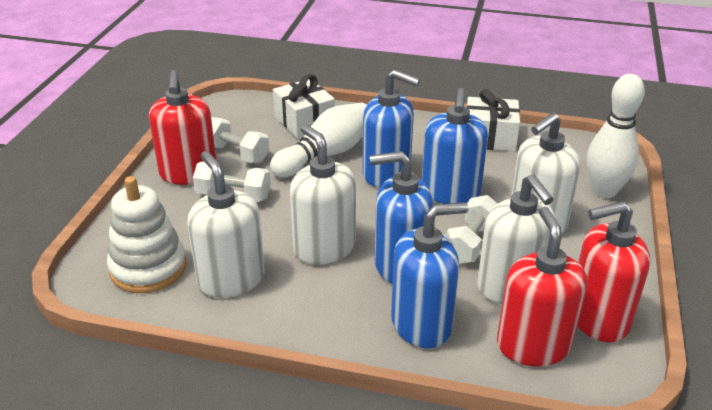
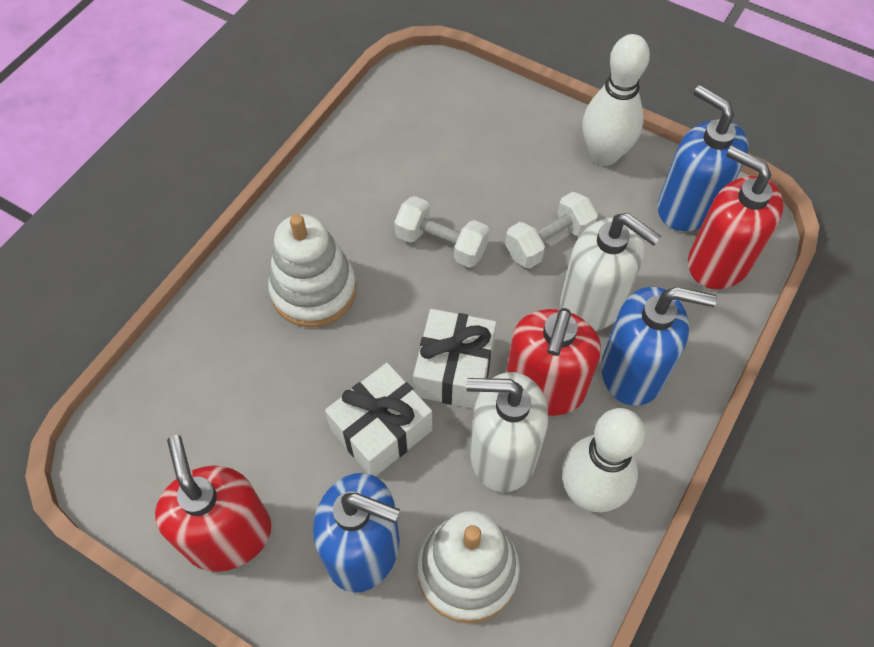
blue soap dispenser: [362,69,420,188] [370,151,433,284] [391,202,468,348] [422,88,488,204] = 4 -> [313,473,400,593] [601,287,717,406] [657,85,748,231] = 3
white dumbbell: [193,161,271,202] [211,117,270,163] [444,195,498,264] = 3 -> [394,196,490,268] [505,192,598,268] = 2
white soap dispenser: [187,151,264,298] [290,124,356,265] [477,174,556,304] [511,112,580,234] = 4 -> [466,372,548,492] [560,213,661,331] = 2
white stacking toy: [107,176,186,293] = 1 -> [268,214,356,327] [417,511,520,623] = 2

